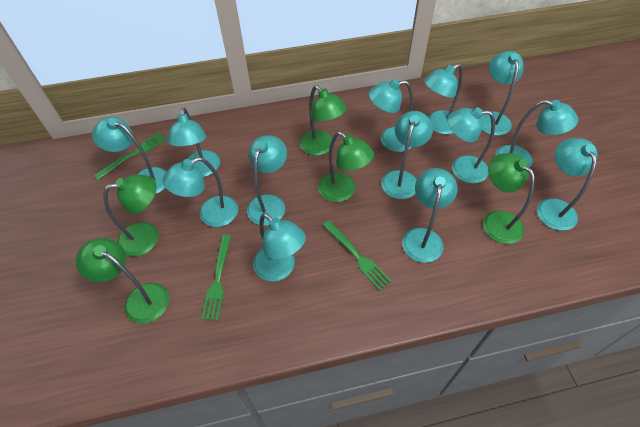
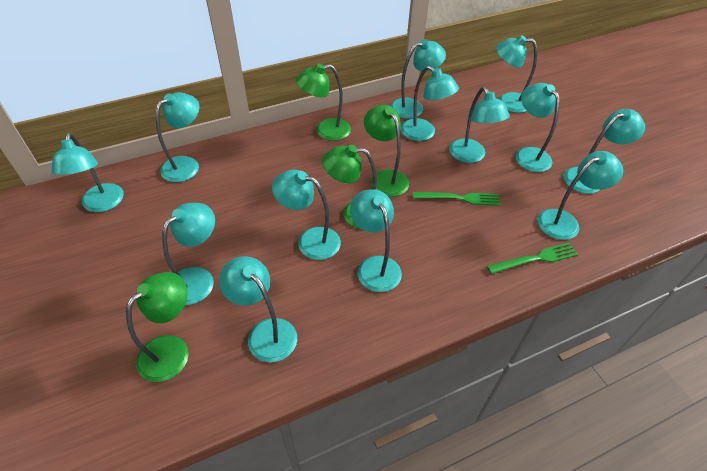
green fork: [94,133,167,180] [201,234,231,320] [323,220,391,290] = 3 -> [413,192,501,206] [487,242,578,274] = 2
green lamp: [75,238,169,323] [103,174,158,256] [300,85,347,156] [318,131,374,202] [483,153,535,244] = 5 -> [126,272,189,382] [296,64,351,141] [322,145,377,229] [364,105,409,197] = 4

